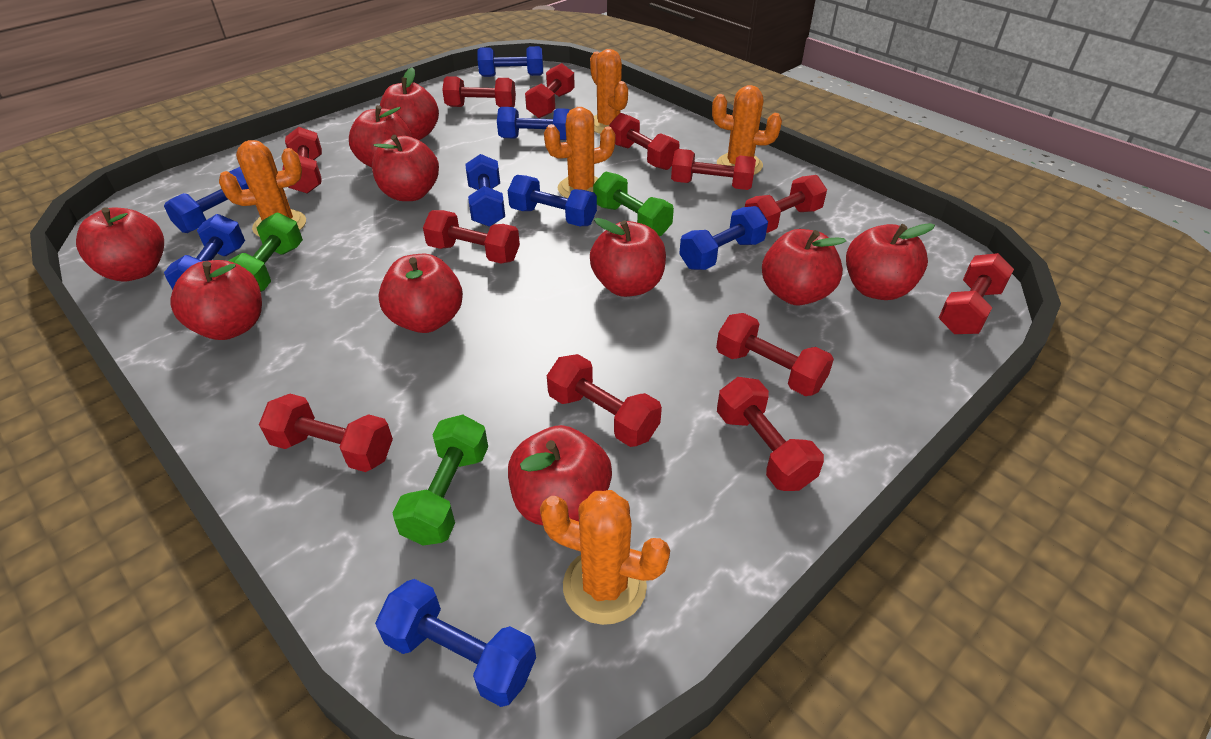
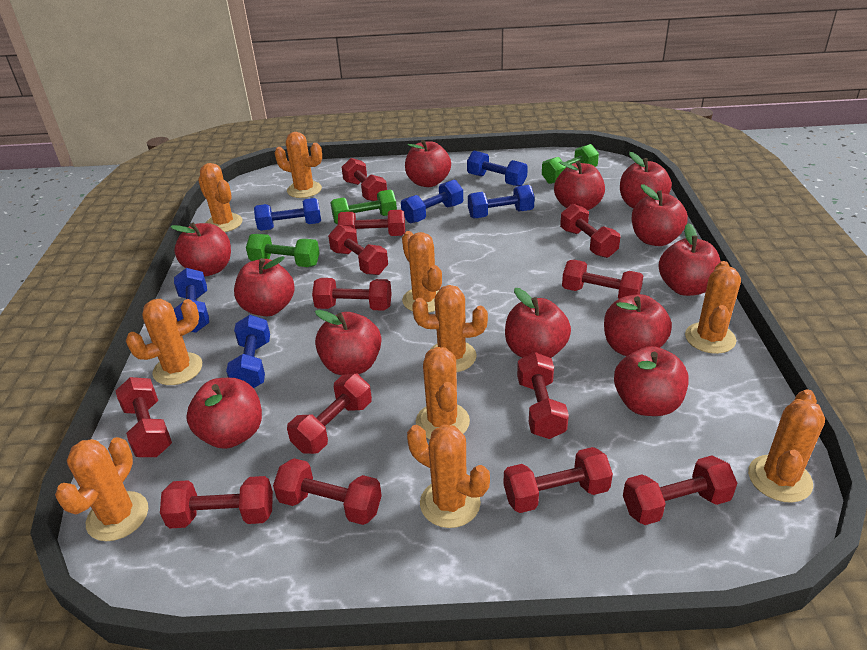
blue dumbbell: [164,167,249,233] [164,214,245,290] [375,579,536,707] [465,154,505,227] [477,46,543,77] [497,107,570,140] [508,175,597,226] [679,206,768,270] = 8 -> [174,268,209,333] [226,315,270,388] [254,198,321,231] [401,180,463,223] [467,151,528,186] [468,185,535,218] = 6
orange cactus: [219,140,306,237] [540,490,670,625] [544,107,616,198] [590,49,628,134] [712,85,782,175] = 5 -> [55,437,148,541] [126,299,202,385] [198,163,243,232] [274,132,322,198] [402,231,442,313] [407,425,490,528] [412,285,488,372] [416,347,470,439] [685,261,741,354] [748,389,825,503] = 10
red apple: [76,207,164,282] [170,260,262,340] [349,105,412,168] [372,135,439,201] [378,254,463,333] [380,68,439,140] [508,425,612,525] [590,218,666,297] [762,229,846,305] [846,223,935,300] = 10 -> [170,222,231,276] [186,378,262,449] [234,256,295,316] [315,310,381,375] [405,140,451,187] [505,288,571,358] [554,161,605,210] [604,294,672,356] [614,346,689,416] [620,152,672,208] [632,184,688,246] [658,223,721,296] = 12
red dumbbell: [259,394,393,472] [283,127,322,194] [423,210,520,264] [442,76,516,107] [525,63,575,118] [547,354,662,447] [609,113,680,170] [671,149,756,190] [716,313,834,396] [717,377,824,491] [745,175,827,233] [939,253,1014,334] = 12 -> [115,377,172,457] [160,476,273,528] [273,458,382,525] [287,374,372,454] [312,278,392,311] [328,225,388,275] [338,210,405,236] [342,158,387,201] [504,447,613,513] [517,352,569,439] [560,204,620,258] [562,260,643,299] [623,455,737,525] = 13

